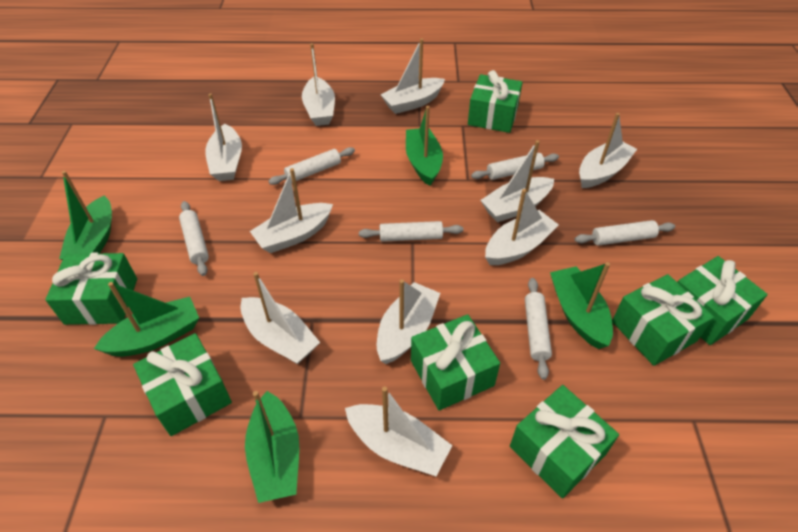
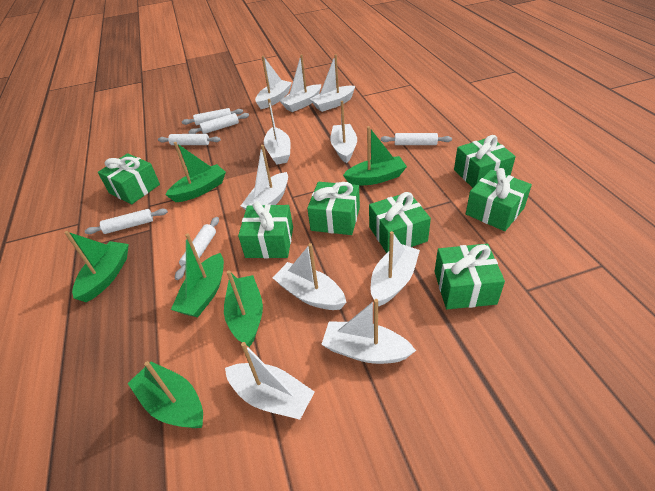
green boat: [59,171,112,260] [94,282,199,357] [245,391,299,503] [406,106,443,186] [550,262,613,349] = 5 -> [64,231,129,302] [128,361,203,428] [165,142,226,202] [171,233,224,317] [224,270,263,347] [343,126,407,186] = 6

